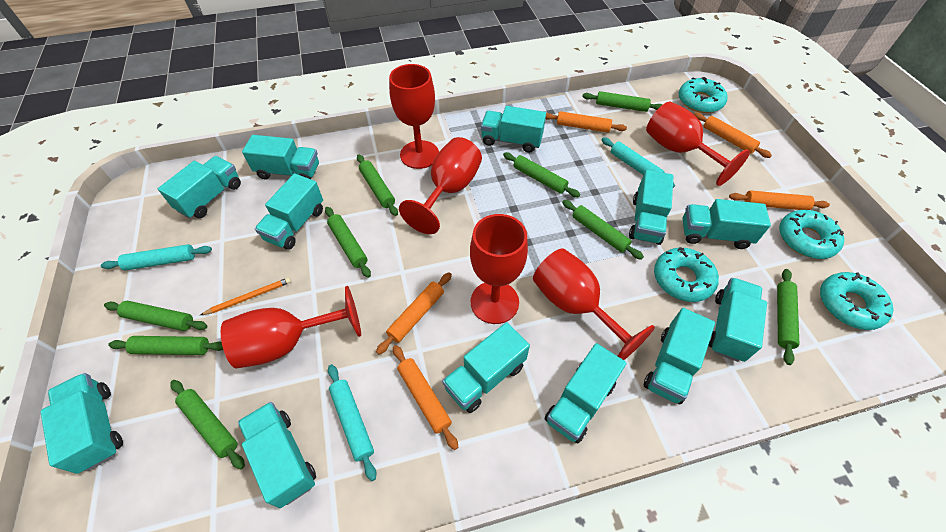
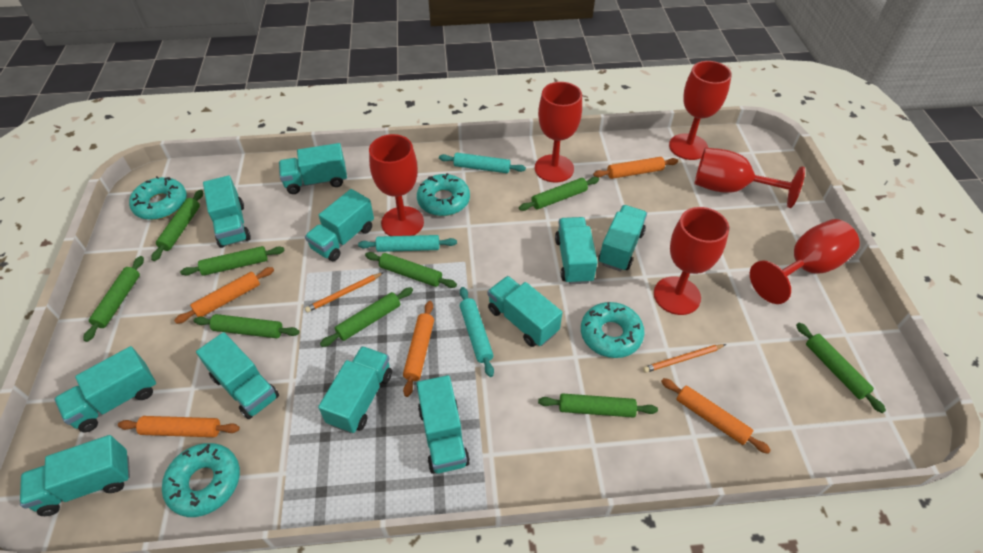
orange pencil: [200,277,291,315] = 1 -> [305,272,384,313] [643,344,726,373] = 2
turquoise truck: [41,373,123,474] [158,156,241,219] [238,402,316,508] [242,135,319,179] [255,173,323,250] [442,322,530,413] [481,106,546,153] [545,343,627,443] [629,170,674,245] [644,308,715,404] [682,199,771,249] [708,278,767,362] = 12 -> [20,435,130,516] [54,346,156,432] [196,332,279,419] [203,176,251,248] [279,143,347,194] [305,189,374,261] [318,346,392,433] [416,375,470,474] [488,276,563,347] [555,217,598,284] [599,205,647,271] = 11

